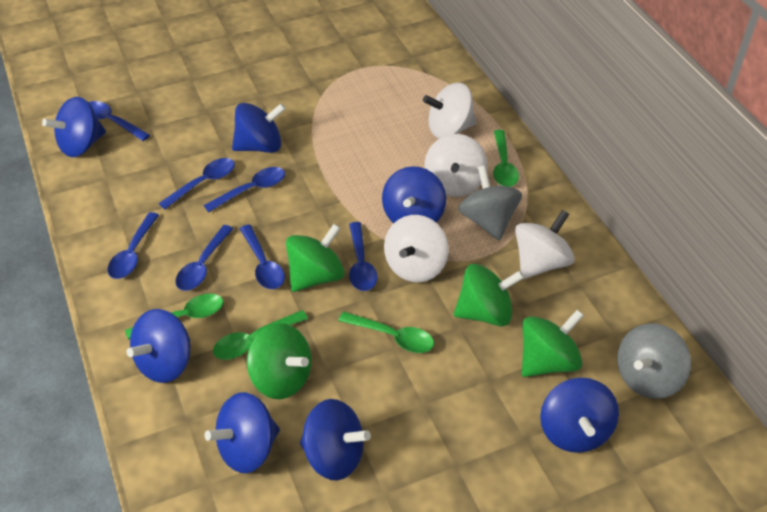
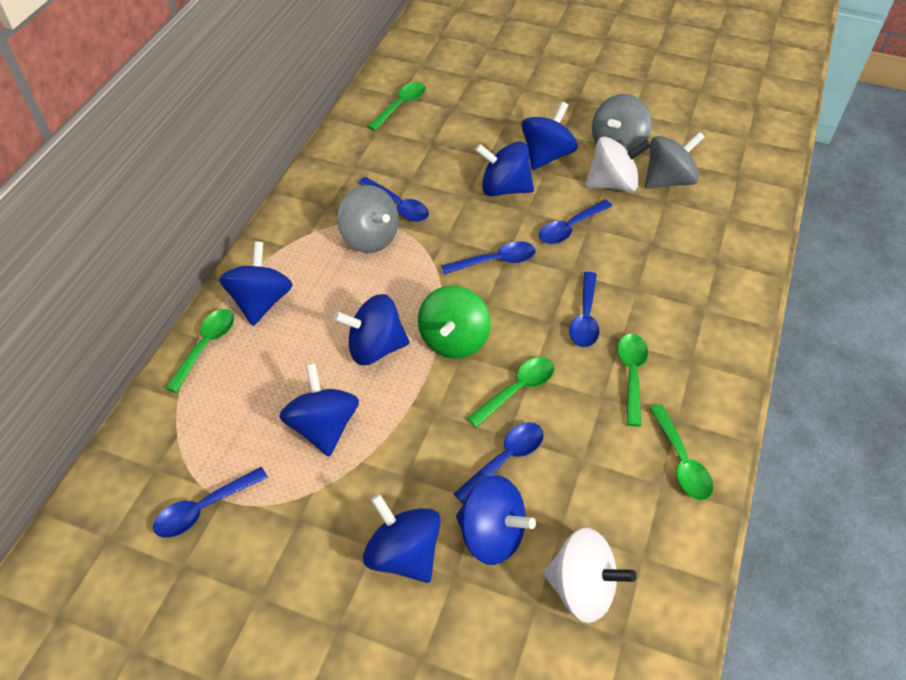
blue spoon: [89,101,150,141] [107,212,159,279] [158,158,235,209] [175,225,234,291] [203,167,285,212] [240,224,285,289] [349,222,377,291] = 7 -> [153,467,268,538] [358,177,429,222] [441,241,536,275] [454,422,544,504] [539,200,612,244] [569,272,599,347] = 6
green spinning top: [247,323,312,399] [286,224,345,292] [454,264,524,326] [522,310,584,377] = 4 -> [418,285,491,358] = 1
green spoon: [125,294,223,340] [213,310,308,360] [338,312,434,353] [493,130,519,187] = 4 -> [166,309,234,393] [367,82,426,131] [467,357,555,428] [617,334,648,426] [650,404,714,500] = 5
grey spinning top: [458,166,522,241] [617,323,691,399] = 2 -> [337,185,399,253] [592,94,652,152] [645,131,705,189] = 3
white spinning top: [384,215,449,282] [423,83,476,139] [424,134,488,197] [515,210,575,279] = 4 -> [543,528,637,623] [585,137,651,192] = 2

